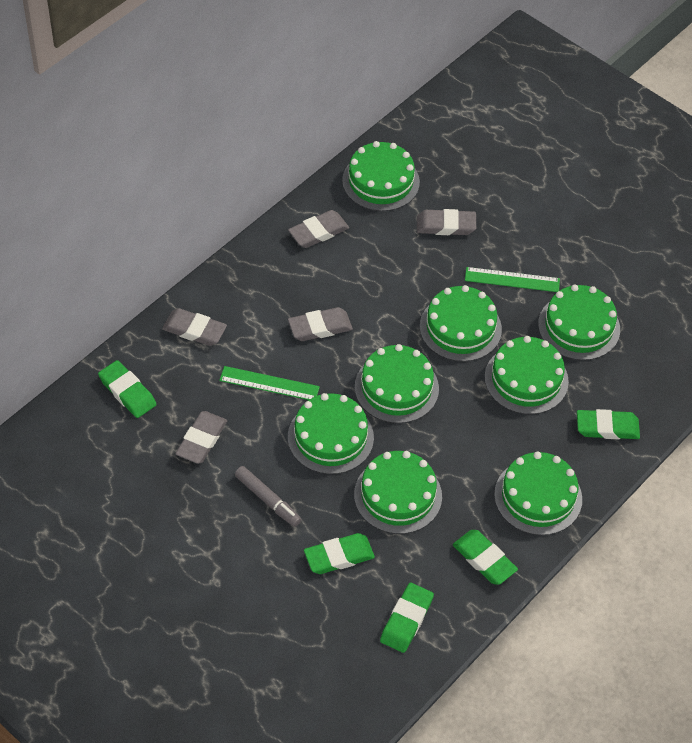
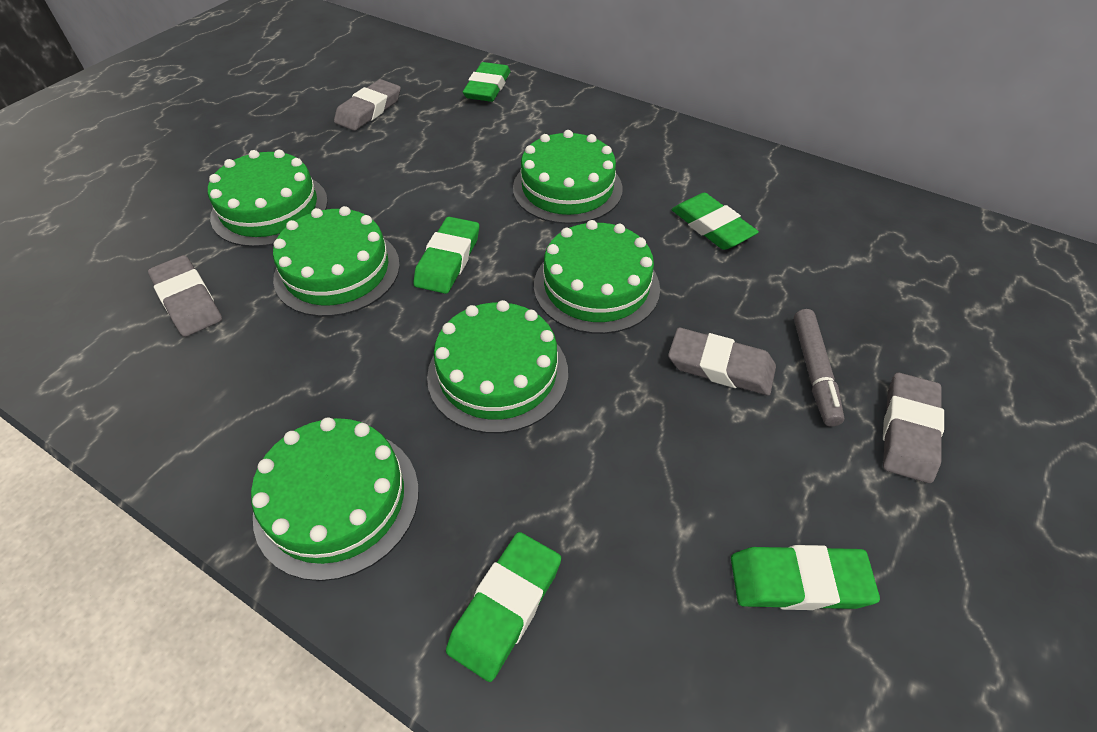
green cake: [288,393,374,474] [342,141,420,211] [354,451,442,534] [355,344,439,423] [420,285,502,362] [485,336,569,414] [494,451,582,535] [538,284,620,360] = 8 -> [208,150,328,247] [251,417,419,581] [273,206,400,317] [427,300,568,433] [513,130,623,224] [534,220,660,334] = 6
green ruler: [219,366,320,400] [465,267,560,292] = 2 -> none = 0
grey eraser: [162,308,227,346] [175,411,227,464] [288,210,349,248] [288,307,353,341] [417,209,476,235] = 5 -> [148,255,222,337] [334,79,401,131] [668,328,776,396] [883,373,944,483] = 4

